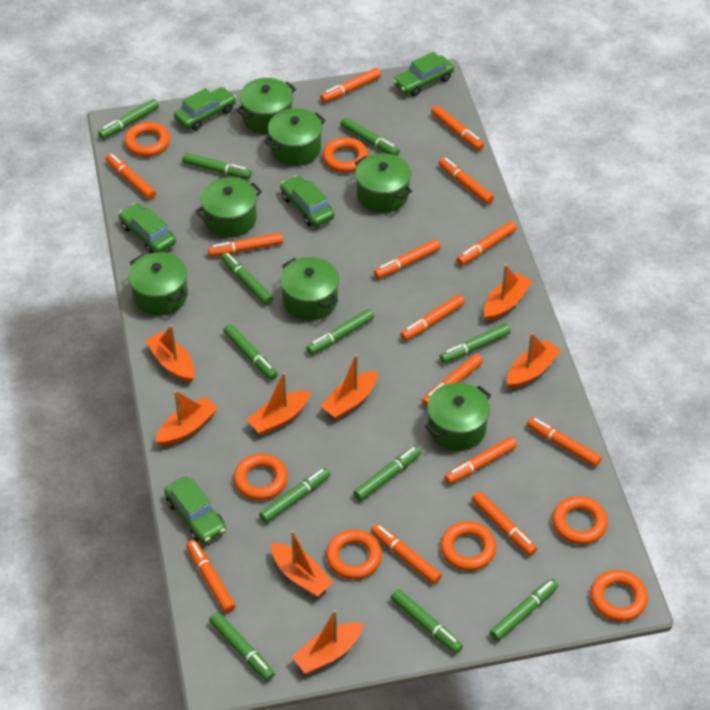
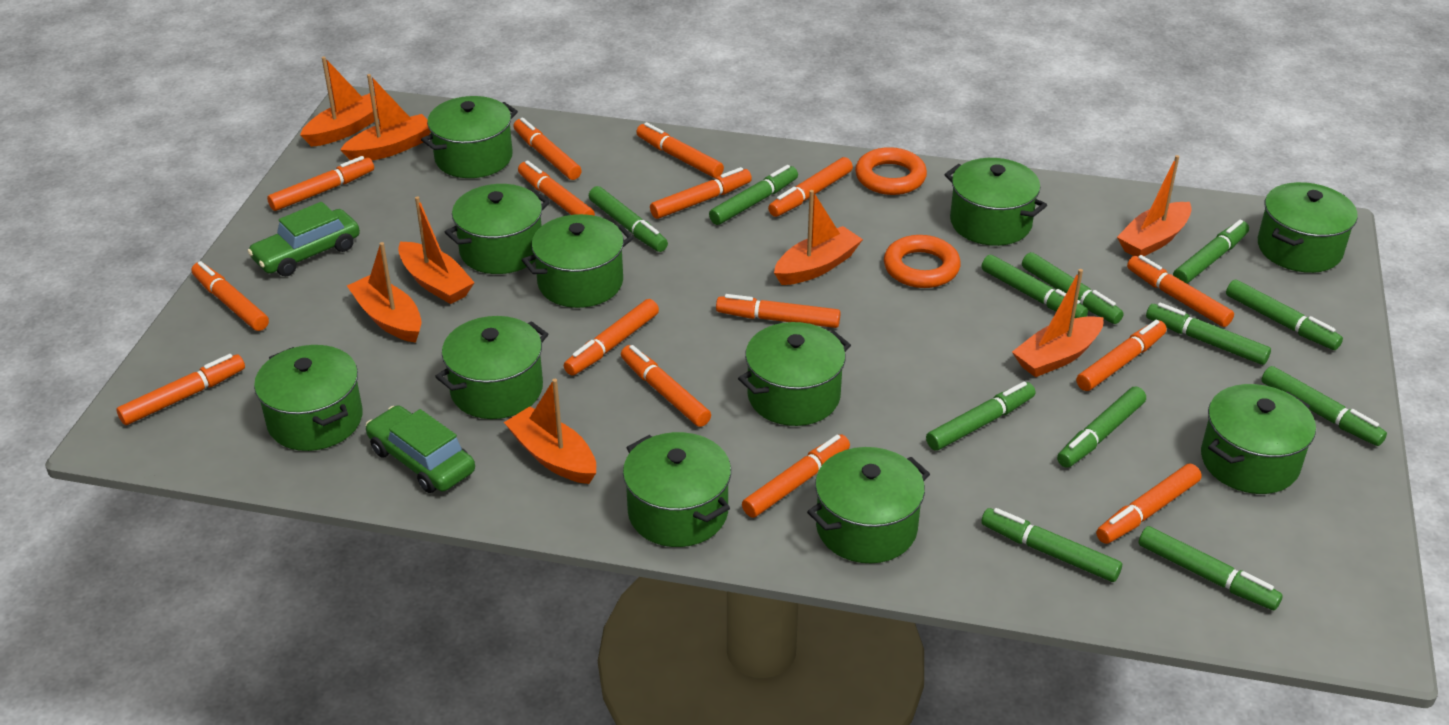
green car: [119,203,176,253] [164,476,226,544] [174,87,236,130] [280,175,334,227] [393,52,454,96] = 5 -> [247,202,360,276] [366,405,475,493] = 2
green pot: [128,252,188,315] [196,177,262,238] [236,78,296,134] [264,108,326,166] [280,257,339,320] [355,153,412,213] [425,383,491,451] = 7 -> [254,345,363,451] [421,96,518,178] [435,316,548,419] [445,184,550,274] [522,214,634,308] [623,432,731,547] [738,322,851,426] [807,447,930,563] [944,158,1047,246] [1201,384,1316,494] [1258,182,1358,273] = 11
orange marker: [106,154,156,200] [186,540,236,613] [208,232,283,257] [320,68,381,103] [371,524,442,584] [374,239,441,279] [400,294,465,341] [422,354,483,407] [431,105,484,150] [438,157,494,204] [444,437,517,484] [457,221,517,265] [472,491,537,556] [527,417,602,467] = 14 -> [116,354,245,425] [191,261,269,331] [267,156,374,211] [513,118,582,180] [518,161,595,216] [564,299,659,376] [621,345,711,427] [636,122,724,178] [650,167,752,219] [716,294,840,328] [742,435,850,518] [768,157,853,217] [1076,320,1167,391] [1096,464,1201,544] [1127,255,1234,327] = 15
orange ring: [124,122,170,157] [234,453,288,500] [323,137,368,173] [326,530,382,579] [440,521,496,571] [552,496,608,544] [590,570,648,621] = 7 -> [855,147,927,195] [884,235,961,288] = 2

